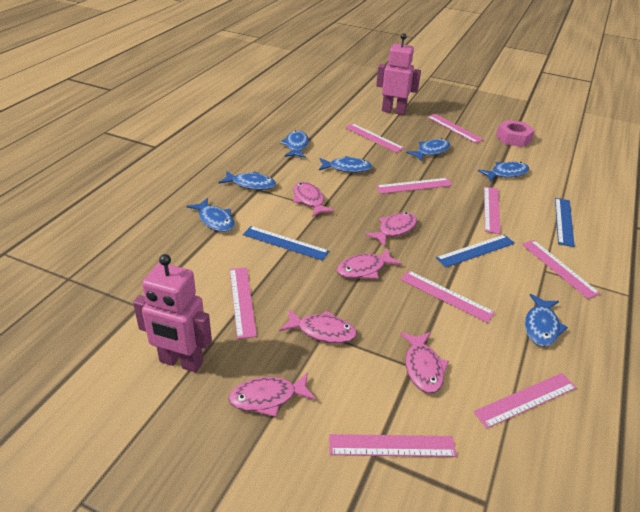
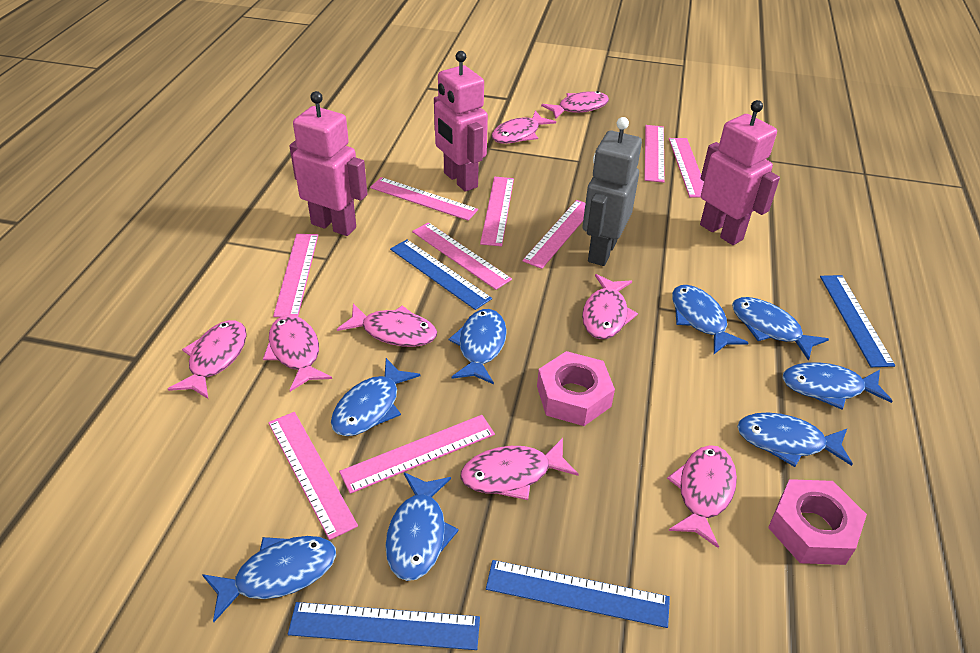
blue fish: [187,198,235,232] [218,171,276,190] [280,131,309,158] [319,156,372,173] [406,138,450,161] [478,162,529,182] [525,294,568,347] = 7 -> [202,536,336,622] [331,358,420,436] [385,472,459,581] [449,309,507,384] [672,285,748,354] [732,297,829,361] [737,412,853,467] [783,362,892,410] = 8
blue ruler: [243,226,329,261] [436,234,515,268] [555,198,575,247] = 3 -> [288,602,480,650] [390,240,492,310] [486,560,670,628] [820,275,895,367] = 4
grey robot: none = 0 -> [583,117,642,266] = 1
pink fish: [228,372,316,417] [279,309,357,344] [293,182,334,217] [337,249,402,279] [365,212,417,247] [400,332,449,394] = 6 -> [168,320,247,399] [263,315,332,392] [337,303,437,347] [461,438,579,500] [492,110,556,144] [541,91,609,119] [582,274,638,339] [667,445,737,548] = 8
pink nut: [496,120,535,147] = 1 -> [537,351,615,426] [768,479,867,565] = 2
pink robot: [133,254,212,373] [376,33,421,115] = 2 -> [289,91,367,236] [434,51,488,192] [700,100,780,245] = 3

